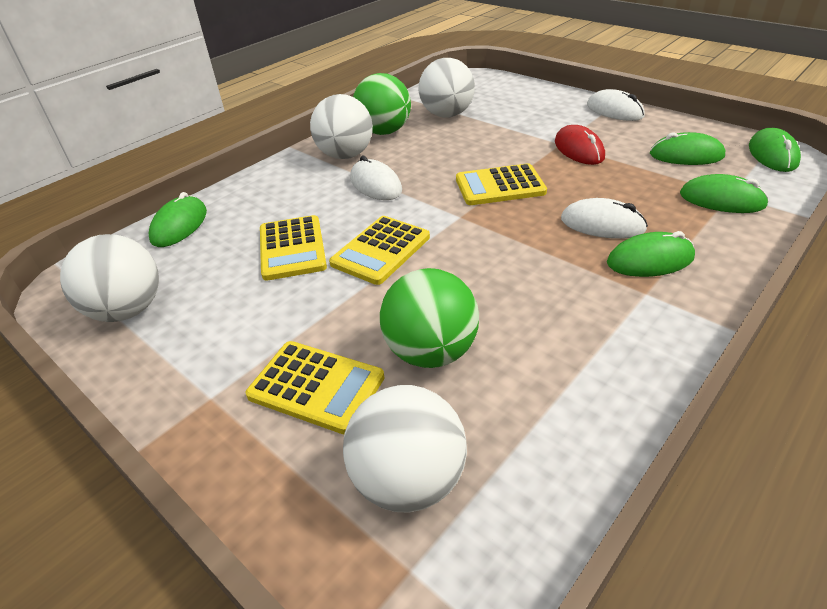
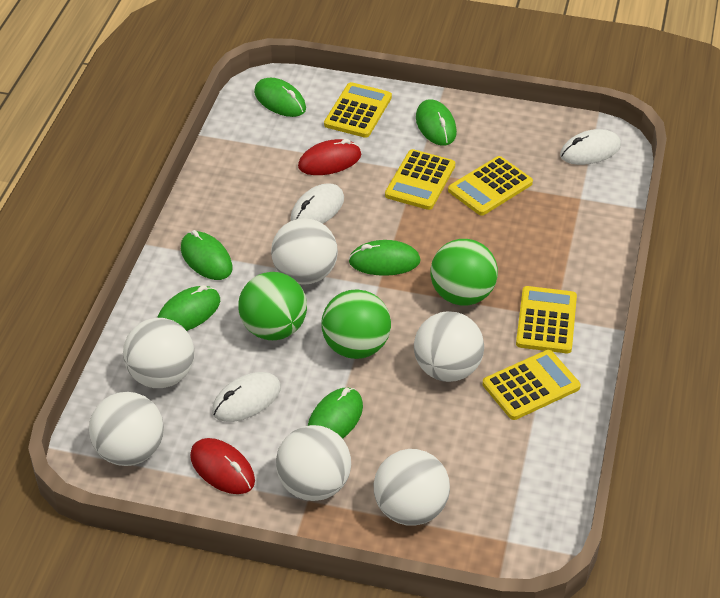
green ball: [353,73,411,135] [380,268,479,368] = 2 -> [238,272,307,340] [321,289,391,359] [431,239,498,305] = 3
green mouse: [149,192,207,247] [607,231,695,277] [650,132,725,165] [680,174,769,213] [749,128,801,172] = 5 -> [157,285,220,331] [181,230,233,280] [254,77,306,117] [308,388,363,439] [348,240,420,276] [416,99,457,146] = 6
red mouse: [555,125,605,165] = 1 -> [190,438,255,494] [298,139,361,175] = 2
white ball: [60,234,159,322] [310,94,373,159] [343,385,467,513] [419,58,475,118] = 4 -> [89,392,164,466] [123,318,194,388] [271,218,338,285] [276,425,351,501] [374,449,450,526] [414,311,484,382] = 6
yellow calculator: [246,341,384,434] [260,215,327,281] [329,216,430,285] [456,163,547,205] = 4 -> [324,82,392,138] [385,149,455,210] [448,156,533,216] [482,350,581,420] [516,286,577,353] = 5

